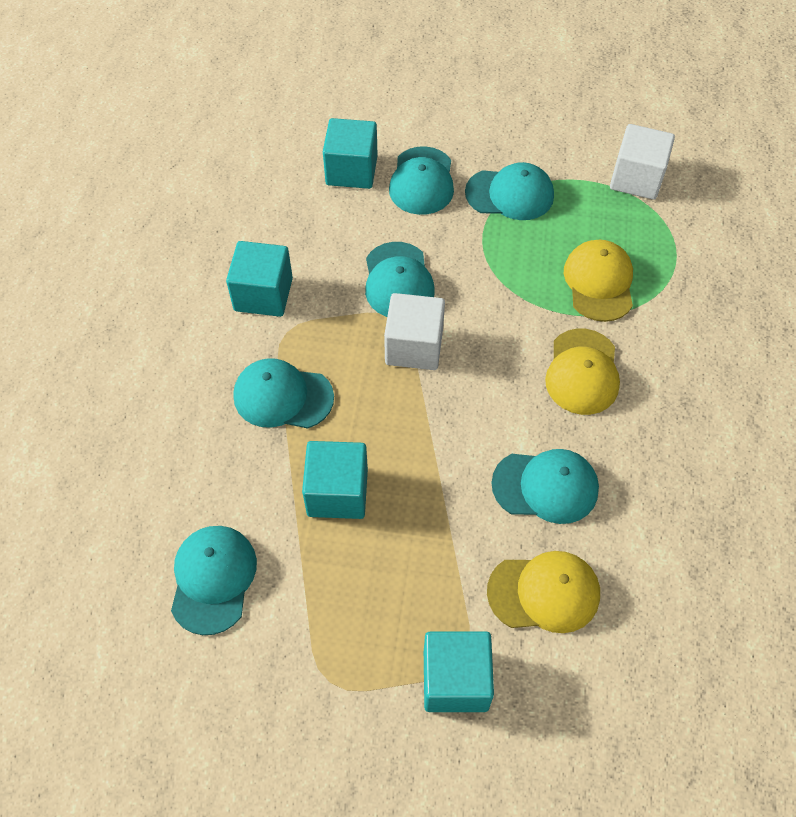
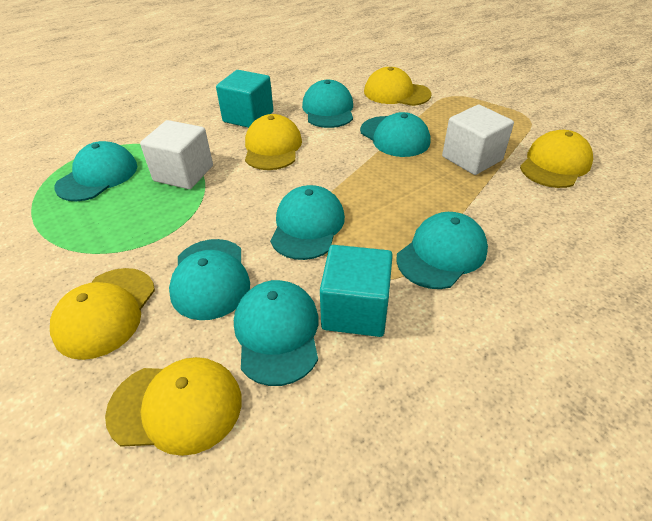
turquoise cap: [171,526,257,635] [233,358,334,429] [365,242,435,317] [389,146,454,215] [465,162,554,220] [492,449,599,524] = 6 -> [54,141,137,201] [169,239,250,320] [234,280,319,386] [270,185,345,260] [302,80,353,128] [360,112,430,157] [396,212,488,289] = 7
turquoise cube: [226,241,293,317] [302,441,368,519] [323,118,378,189] [424,632,494,712] = 4 -> [216,70,273,128] [320,245,393,337] = 2
yellow cap: [487,551,600,633] [545,329,620,415] [564,240,633,322] = 3 -> [50,268,155,360] [105,357,242,456] [245,114,302,170] [364,67,432,106] [520,130,593,188] = 5

